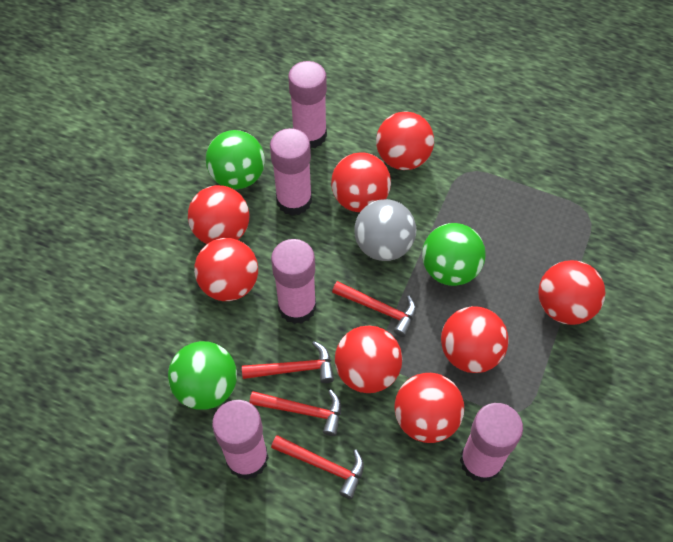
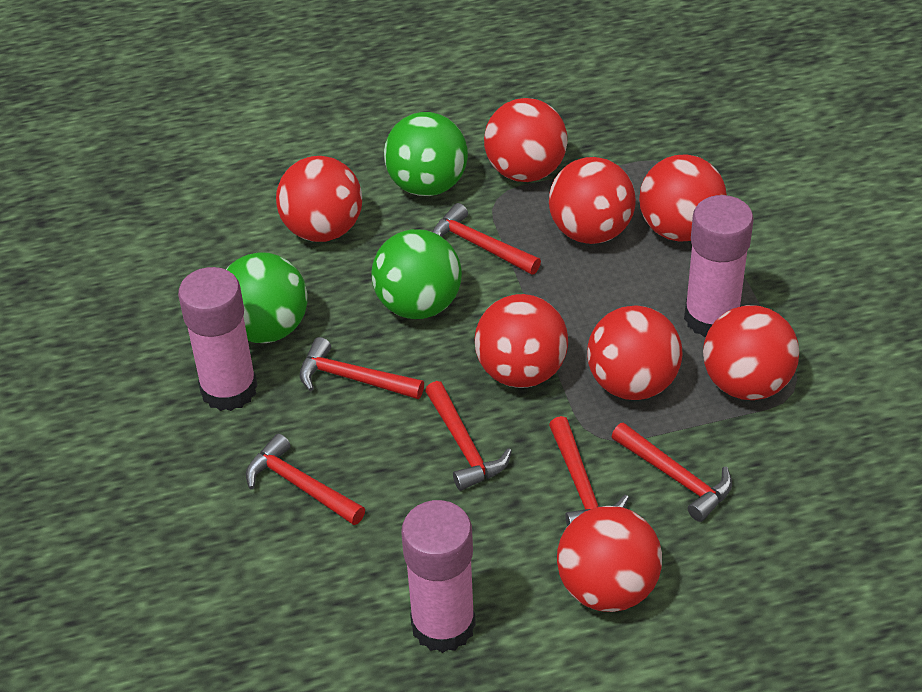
grey ball: [354,199,416,261] = 1 -> none = 0
pink glue stick: [212,400,269,480] [270,128,312,216] [271,239,316,324] [288,61,327,148] [460,403,523,483] = 5 -> [178,267,258,411] [401,500,476,653] [684,195,754,337] = 3
red hammer: [242,341,334,383] [249,390,341,436] [271,435,364,499] [332,281,416,337] = 4 -> [246,434,365,525] [300,337,424,399] [425,381,512,491] [432,203,541,275] [549,416,629,527] [611,423,732,522] = 6

